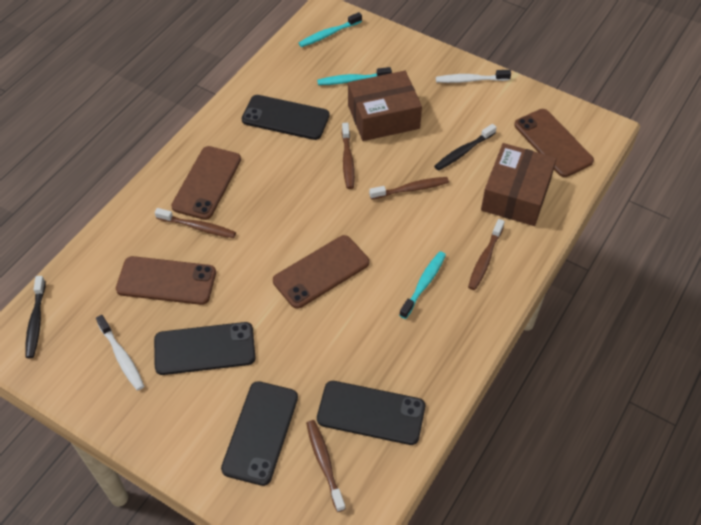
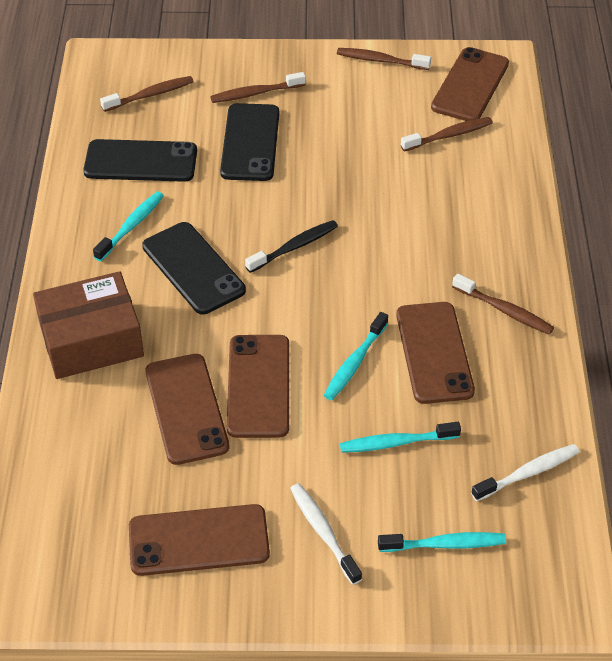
black phone: [154,322,255,375] [221,381,298,486] [242,95,330,140] [317,381,425,445] = 4 -> [83,139,197,182] [142,222,246,315] [220,103,279,181] = 3
black toothbrush: [25,276,46,358] [434,124,497,171] = 2 -> [245,220,338,273] = 1
brown box: [348,71,422,141] [481,143,557,226] = 2 -> [33,271,144,379] = 1
brown phone: [116,256,216,305] [171,146,241,220] [273,235,369,309] [514,109,594,177] = 4 -> [129,504,270,576] [146,354,229,465] [227,335,289,438] [396,302,475,404] [431,47,509,121] = 5
turquoise toothbrush: [299,12,362,47] [317,67,392,85] [399,251,446,319] = 3 -> [93,192,164,261] [324,312,388,400] [340,422,461,453] [378,532,506,552] = 4

